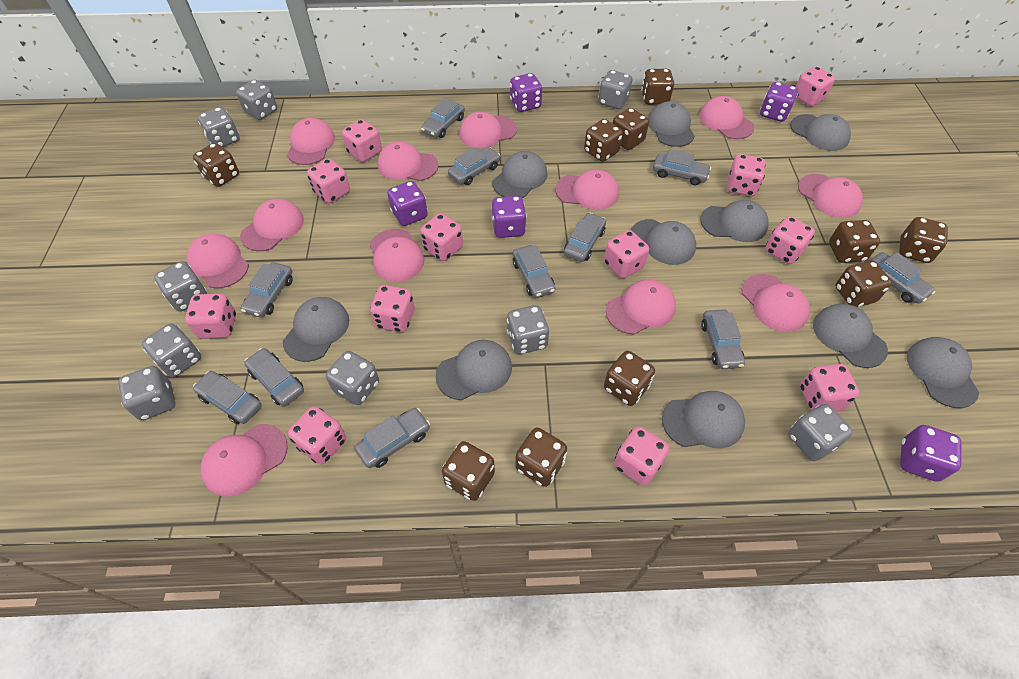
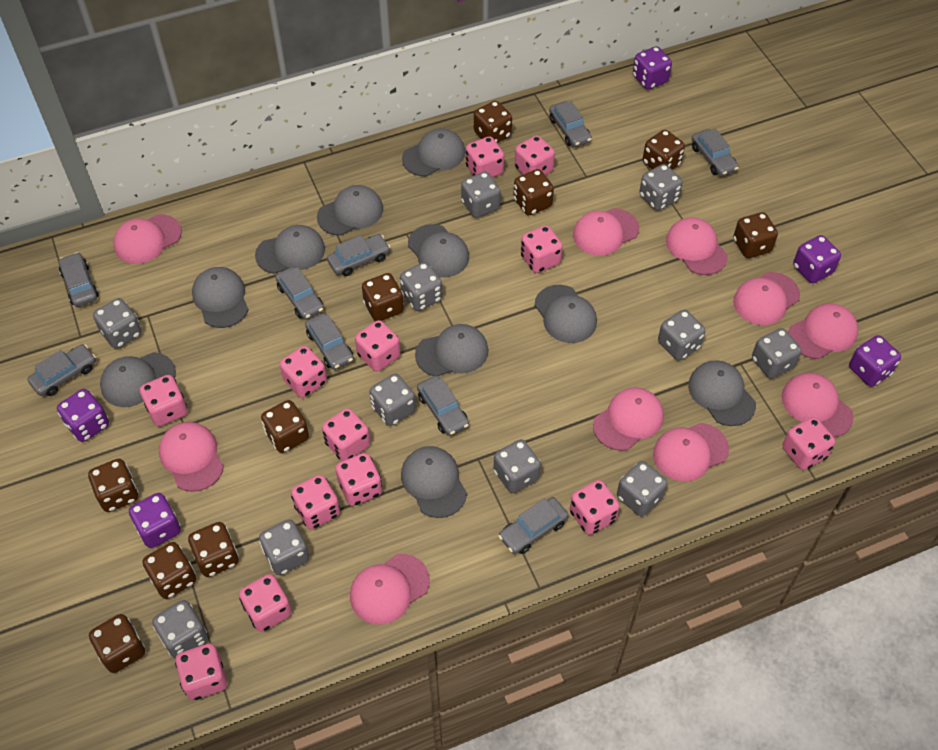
grey car: [193,371,262,424] [241,262,293,317] [244,348,304,406] [355,408,430,468] [421,98,465,138] [448,147,500,185] [513,245,555,298] [564,213,606,262] [653,149,711,185] [701,309,745,369] [870,252,935,304] = 11 -> [28,344,96,396] [59,252,99,307] [275,266,324,320] [305,313,354,370] [327,234,390,276] [417,376,469,436] [498,497,568,554] [549,101,592,147] [692,129,739,176] = 9
grey dice: [118,366,175,420] [142,324,201,377] [154,261,207,311] [198,107,240,147] [236,80,277,120] [326,351,379,405] [507,305,549,354] [598,70,632,109] [788,404,853,461] = 9 -> [93,298,142,349] [152,600,208,659] [259,519,309,575] [369,374,416,426] [400,262,442,311] [461,172,501,218] [493,439,541,493] [617,461,667,516] [639,164,682,211] [658,310,705,360] [752,328,801,379] = 11
pink cap: [187,233,249,288] [201,424,288,497] [240,199,304,251] [287,118,335,165] [370,229,424,282] [378,142,439,181] [459,112,517,148] [555,169,619,210] [606,280,676,335] [699,96,754,139] [742,274,810,332] [798,174,863,218] = 12 -> [113,214,182,264] [159,422,224,492] [350,554,430,624] [573,208,639,256] [593,387,664,451] [653,423,729,481] [666,217,728,275] [733,272,800,325] [782,373,854,437] [788,303,858,359] = 10
pink dice: [185,294,236,339] [288,406,346,464] [307,158,350,203] [342,119,382,162] [370,285,415,332] [420,213,463,261] [604,230,649,279] [614,426,669,486] [727,154,765,196] [765,216,815,264] [796,67,835,106] [800,364,859,411] = 12 -> [140,375,187,426] [175,643,227,700] [239,574,292,632] [280,346,327,398] [291,475,340,529] [322,408,370,461] [336,453,382,506] [355,320,400,372] [466,136,504,178] [515,136,555,175] [521,225,563,273] [570,480,619,535] [783,417,835,470] = 13

